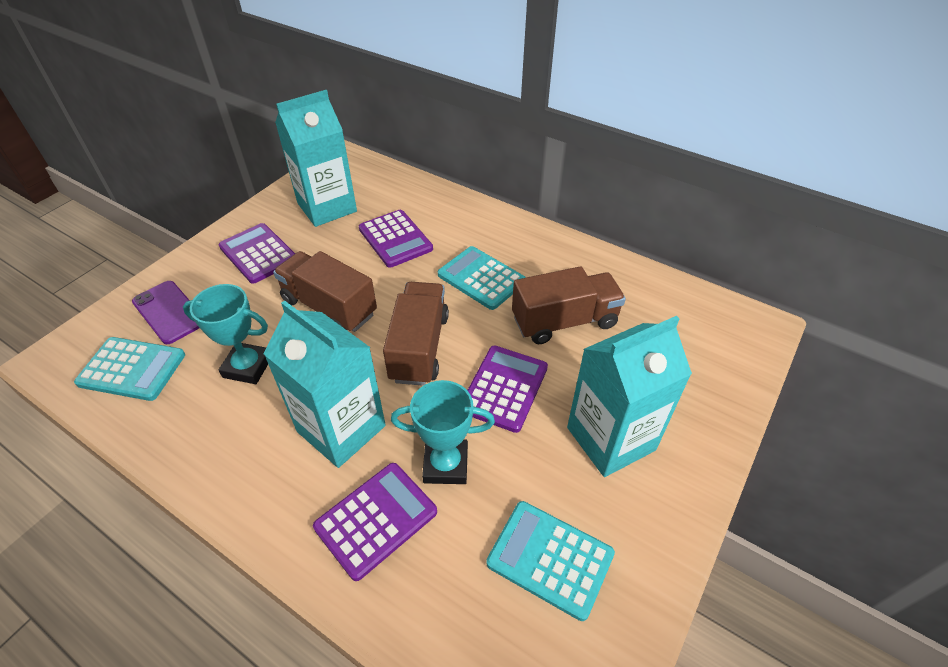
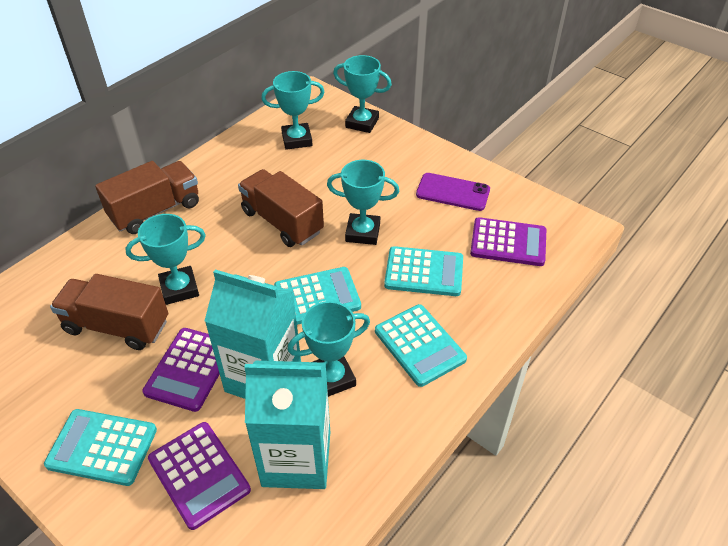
purple calculator: [219,223,295,284] [313,463,437,581] [359,210,433,268] [467,345,548,433] = 4 -> [142,328,220,412] [148,422,251,530] [470,217,546,266] = 3
turquoise calculator: [74,337,185,401] [438,246,526,310] [486,501,615,621] = 3 -> [44,409,157,486] [274,267,361,325] [375,304,467,387] [384,246,463,296] = 4
turquoise carton: [263,300,386,468] [275,90,357,227] [567,316,692,477] = 3 -> [205,269,301,399] [244,361,330,489] = 2
turquoise trophy: [183,284,268,384] [391,380,495,484] = 2 -> [125,214,206,305] [261,71,325,150] [287,301,370,397] [327,160,399,245] [333,55,392,133] = 5

